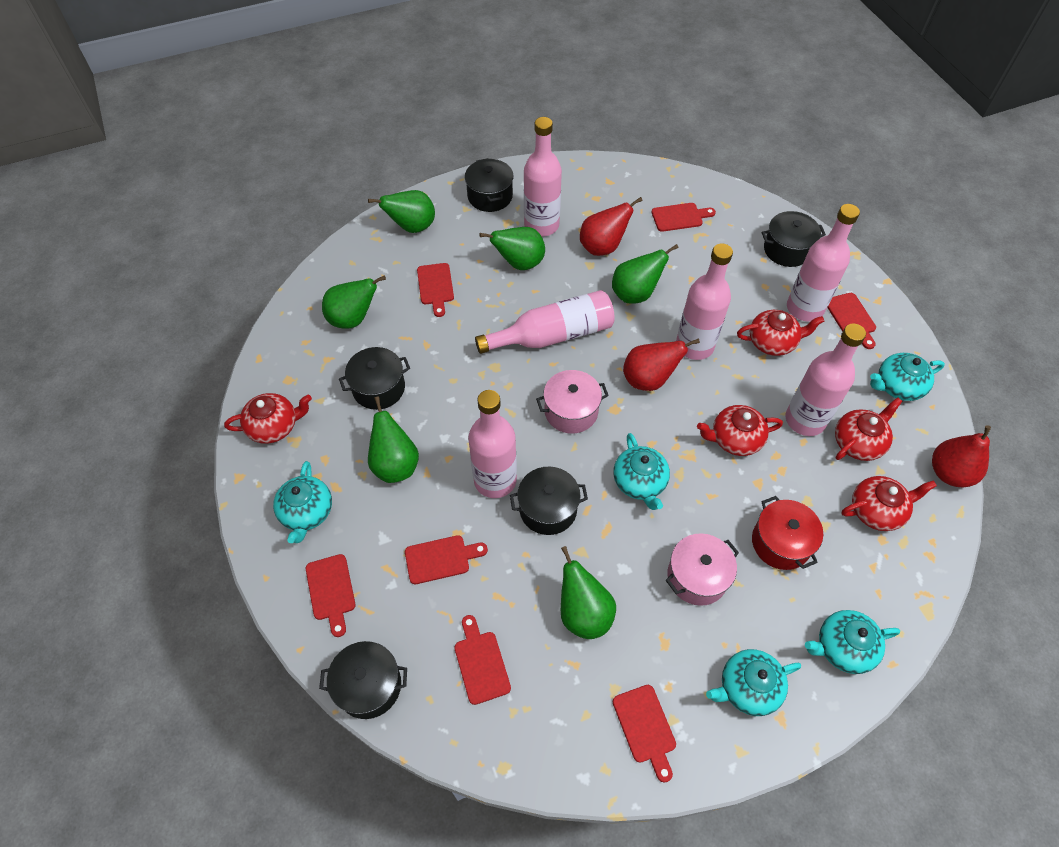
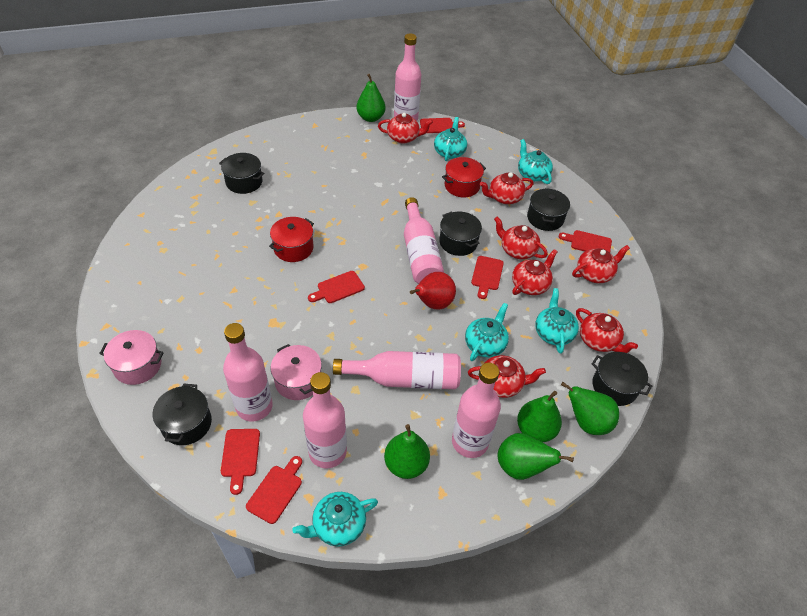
green pear: [322,275,386,329] [368,190,435,233] [368,397,419,483] [479,227,545,270] [561,546,616,639] [612,244,679,304] = 6 -> [356,74,386,122] [384,424,430,479] [498,433,574,480] [517,391,562,442] [561,382,619,435] = 5
red cutting board: [306,554,355,637] [405,535,488,584] [417,263,454,317] [454,615,511,705] [613,685,676,783] [652,203,716,232] [827,293,876,349] = 7 -> [221,429,260,495] [246,456,302,524] [308,271,365,303] [420,118,465,133] [471,256,504,299] [559,230,612,253] = 6
red pear: [580,197,643,256] [623,338,700,391] [932,425,991,487] = 3 -> [410,272,456,309] = 1
red pot: [752,496,823,570] = 1 -> [269,217,314,262] [442,157,486,197] = 2
red teapot: [224,393,312,444] [697,405,783,456] [737,310,824,356] [835,397,902,461] [841,476,937,531] = 5 -> [378,113,433,143] [468,355,546,398] [480,172,534,204] [494,216,548,259] [512,249,558,295] [572,245,630,283] [576,308,638,353] = 7

